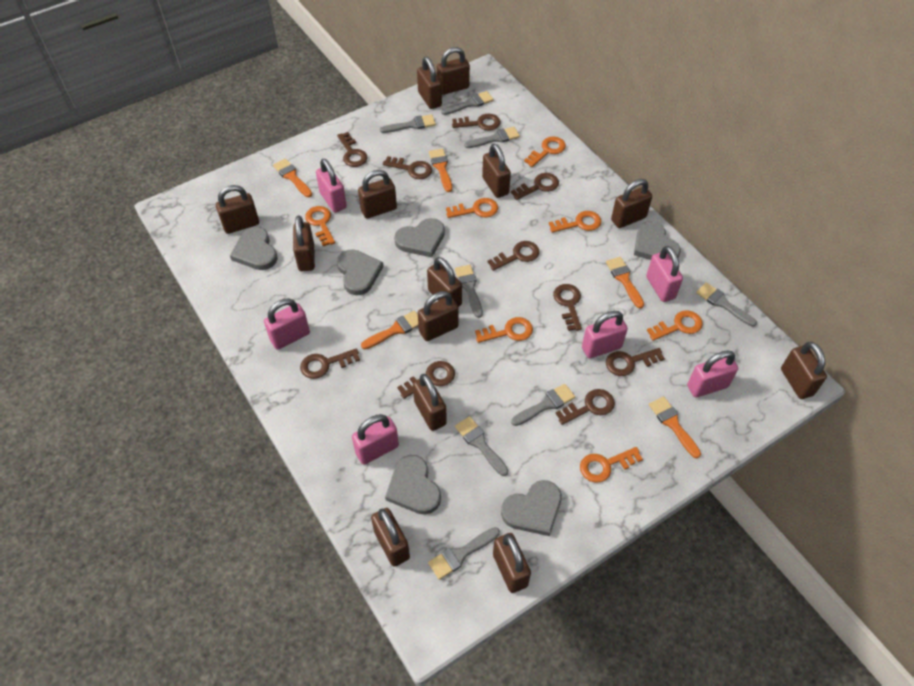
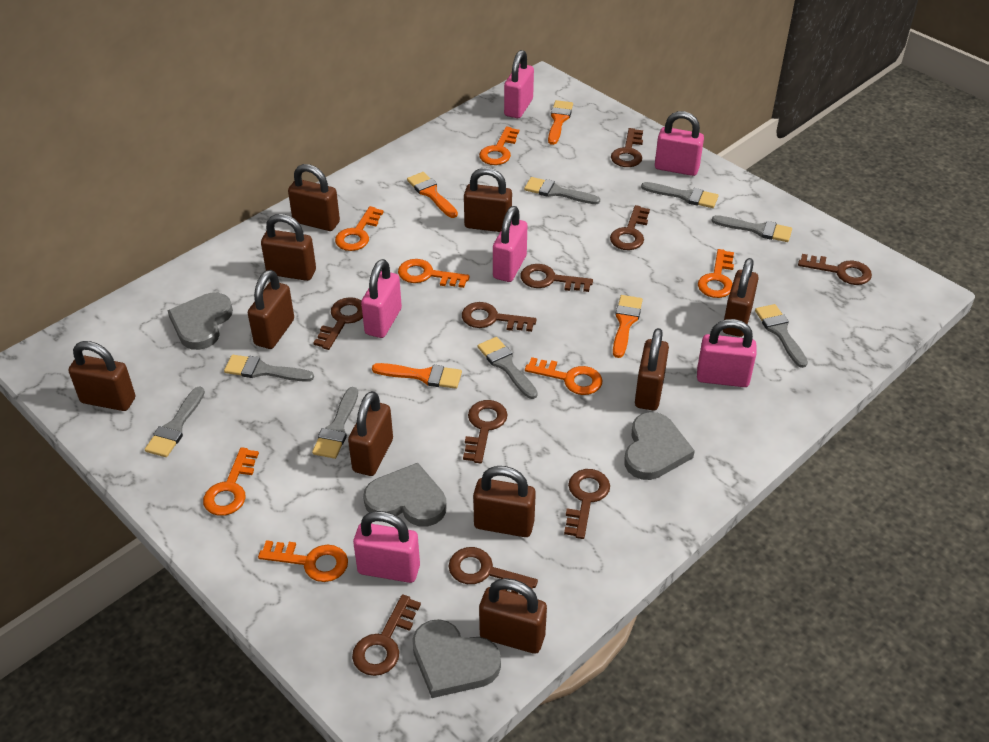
brown padlock: [216,185,259,234] [293,216,315,271] [358,170,397,219] [371,508,410,567] [413,374,447,431] [417,57,442,109] [418,291,459,341] [427,257,462,307] [437,47,470,95] [482,144,511,198] [493,533,531,593] [611,179,652,228] [781,342,827,399] = 13 -> [68,341,135,411] [248,270,294,349] [261,214,316,281] [288,164,340,231] [348,391,393,476] [464,168,512,232] [473,466,536,537] [479,578,547,654] [635,328,669,410] [723,258,759,337] = 10
grey heart: [230,227,278,270] [337,249,383,295] [385,455,441,515] [394,218,445,257] [501,480,562,536] [634,221,681,260] = 6 -> [168,293,233,350] [363,463,447,526] [412,619,501,698] [624,412,695,480] = 4
orange brush: [273,158,312,197] [361,311,418,349] [429,148,452,192] [606,257,644,309] [649,396,701,458] = 5 -> [372,363,462,389] [407,172,458,218] [548,100,573,145] [613,295,643,358] = 4

